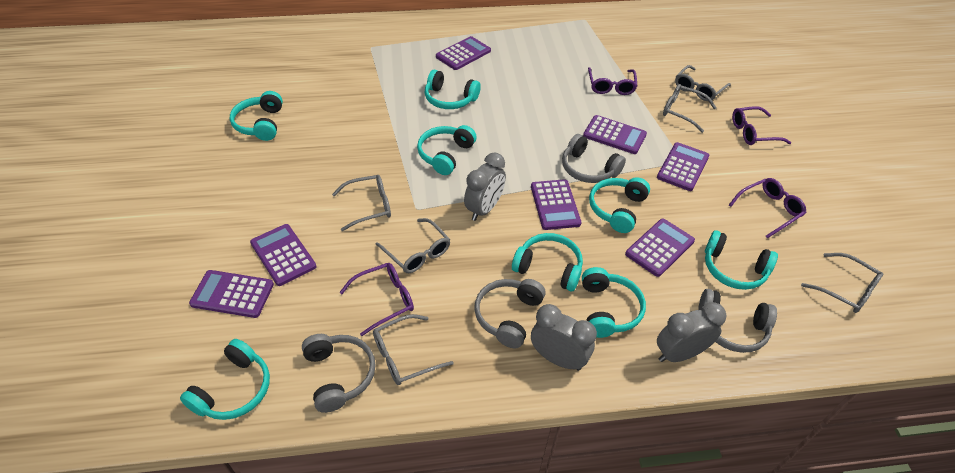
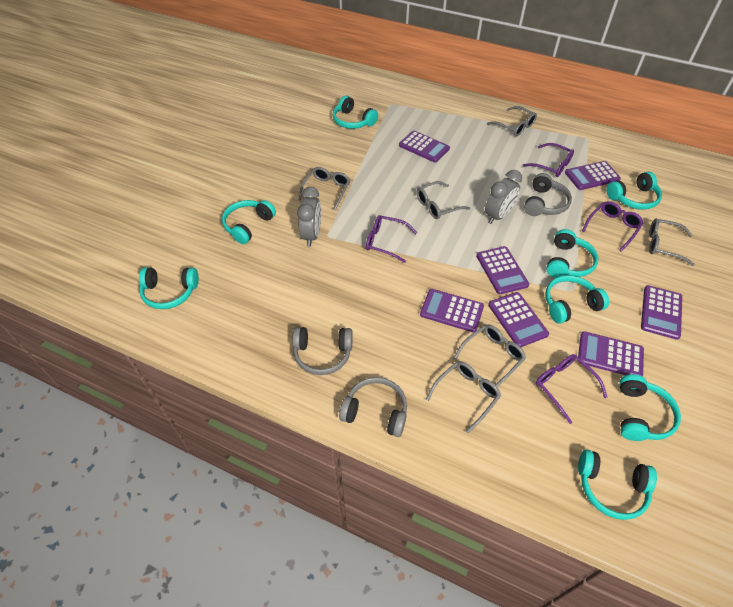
grey clock: [464,152,506,221] [531,304,597,371] [657,302,727,362] = 3 -> [297,187,321,246] [485,170,522,224] = 2
grey headphones: [302,334,375,413] [474,279,545,348] [562,134,626,183] [698,289,777,353] = 4 -> [292,327,353,375] [339,377,407,437] [524,173,572,216] = 3

